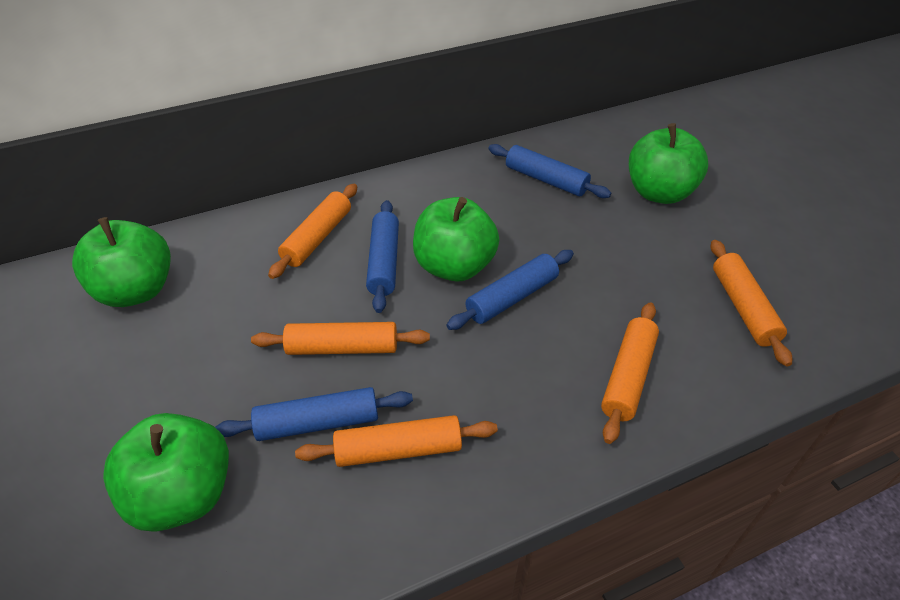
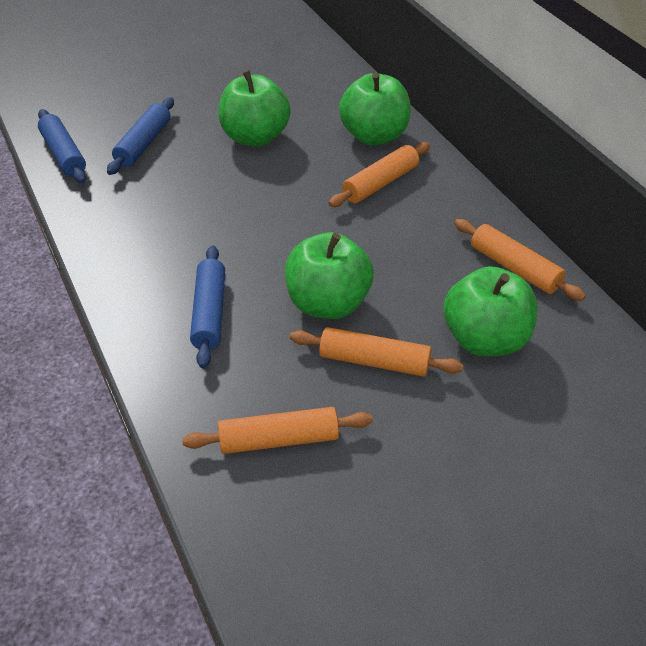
blue rolling pin: [215,387,413,441] [366,200,399,313] [446,250,574,330] [488,144,611,198] = 4 -> [38,109,86,183] [107,97,174,175] [190,245,225,368] = 3
orange rolling pin: [251,322,430,355] [268,184,357,279] [295,415,498,467] [601,303,659,444] [711,240,792,367] = 5 -> [182,407,373,454] [290,327,463,377] [329,142,430,207] [454,219,586,301] = 4

